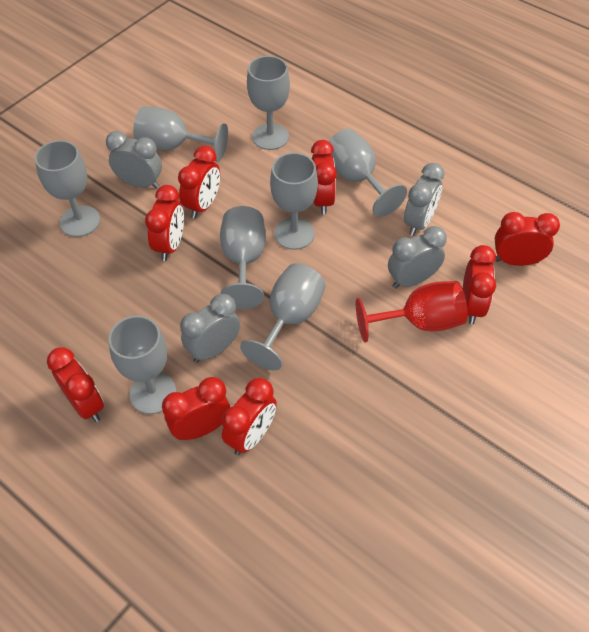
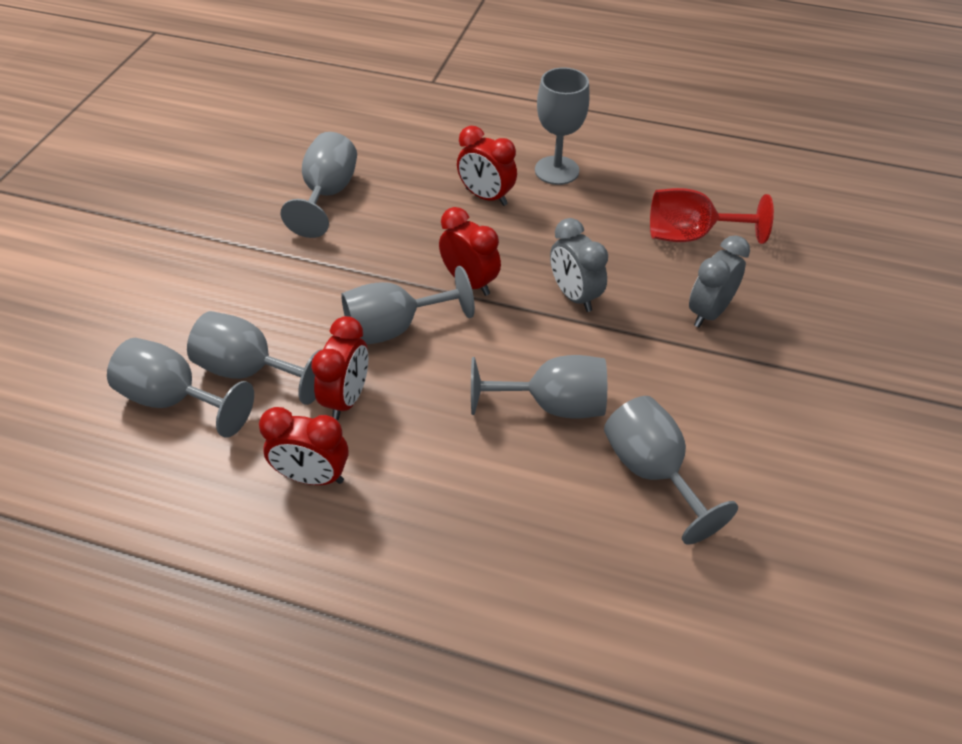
grey clock: [106,131,162,189] [180,294,240,363] [388,226,447,289] [404,163,445,236] = 4 -> [550,218,608,312] [689,235,750,327] = 2
grey goblet: [35,140,100,237] [109,316,176,414] [133,106,228,162] [220,206,266,309] [240,263,326,370] [247,56,290,150] [270,153,318,250] [328,129,407,217] = 8 -> [107,338,254,438] [187,311,323,405] [281,132,357,238] [341,266,475,344] [471,355,607,418] [535,67,590,185] [604,396,738,545] = 7
red clock: [47,347,104,422] [145,185,184,261] [162,377,230,440] [178,146,220,219] [222,378,277,455] [311,140,337,215] [463,245,496,324] [495,212,560,266] = 8 -> [259,407,349,485] [311,316,368,420] [439,207,501,296] [457,126,517,206] = 4

